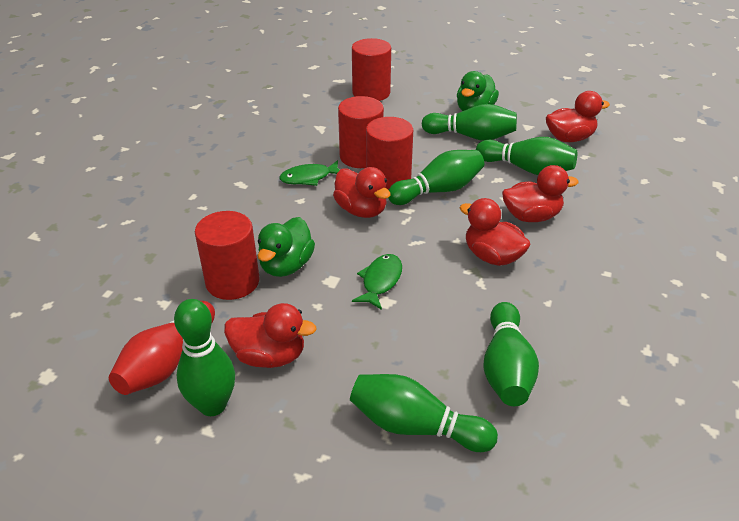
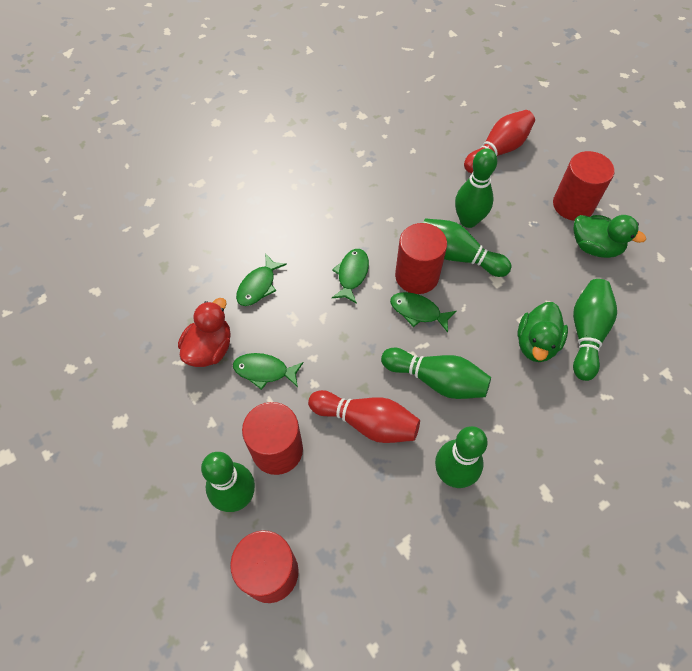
green fish: [279,160,340,186] [352,254,402,310] = 2 -> [233,353,304,390] [236,255,287,306] [332,249,369,304] [390,292,457,333] = 4
red bowling pin: [109,301,215,395] = 1 -> [308,390,420,443] [464,110,535,173] = 2
red duck: [224,303,317,368] [333,167,391,218] [460,198,531,266] [502,165,579,222] [546,91,610,142] = 5 -> [178,298,231,367] = 1

